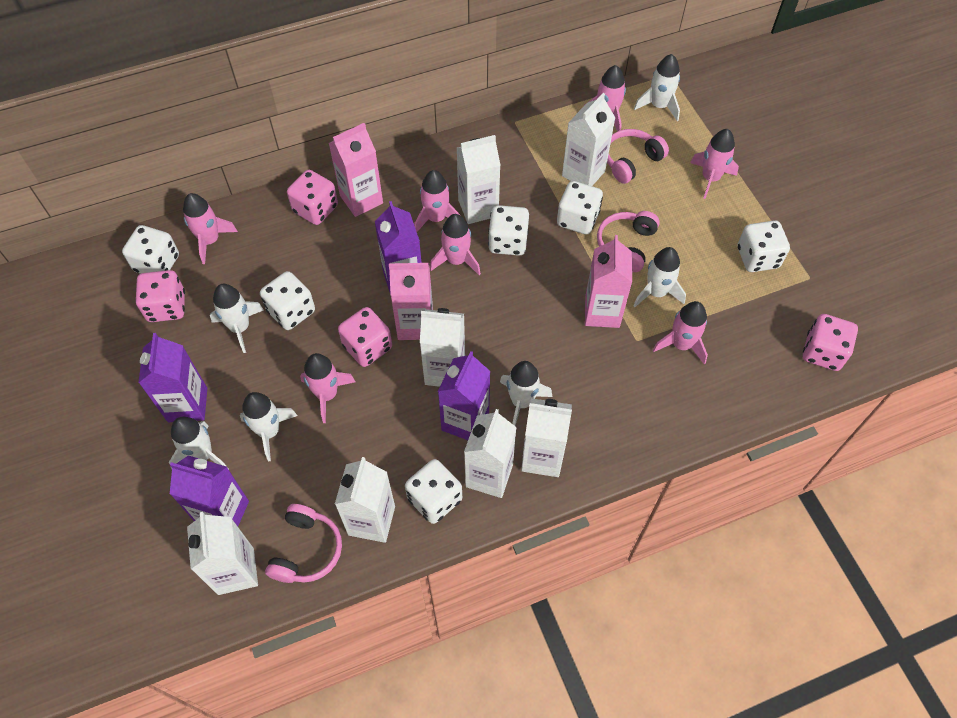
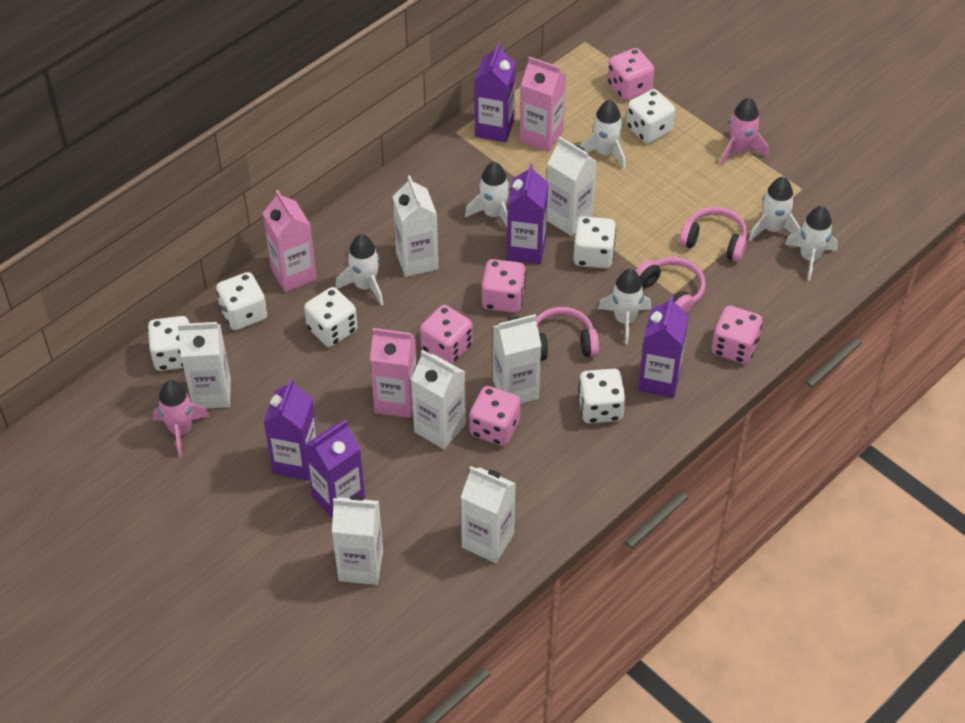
pink dice: [135,270,185,322] [287,170,338,225] [338,307,392,367] [803,314,858,371] = 4 -> [420,305,473,364] [469,386,521,446] [482,259,526,313] [607,48,654,101] [712,306,762,364] = 5
pink rocket: [183,193,238,264] [300,353,355,423] [414,170,461,232] [430,214,481,275] [583,65,626,132] [653,301,708,365] [690,129,739,199] = 7 -> [153,380,210,457] [720,98,768,165] = 2
purple carton: [138,333,207,422] [170,456,249,526] [375,201,422,295] [438,351,491,440] = 4 -> [264,378,317,481] [304,420,365,519] [475,43,516,142] [507,163,548,264] [638,296,689,398] = 5

